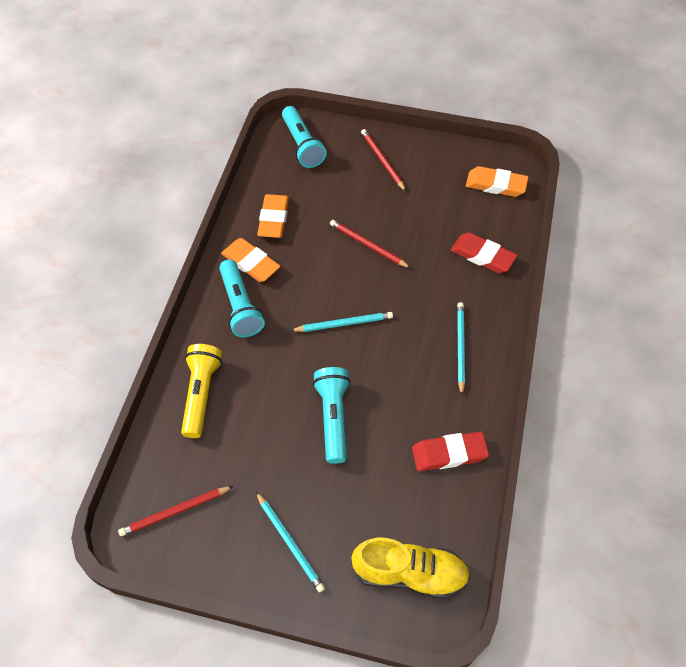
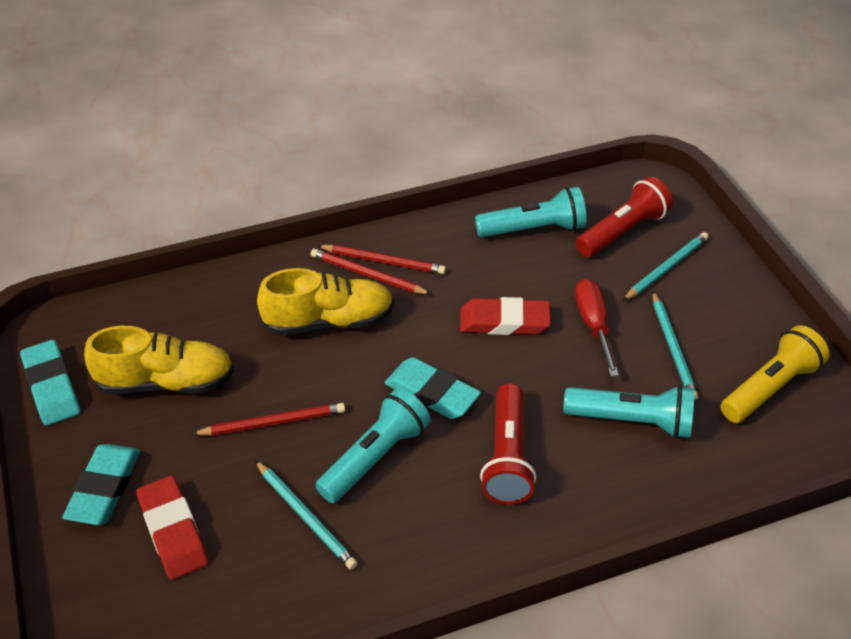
orange eraser: [221,238,280,282] [257,194,289,238] [466,166,529,197] = 3 -> none = 0
red flashlight: none = 0 -> [480,383,536,504] [576,177,673,257] = 2
red screwdriver: none = 0 -> [575,279,619,377] = 1
turquoise eraser: none = 0 -> [20,340,80,425] [62,444,140,525] [385,357,481,419] = 3
yellow shoe: [351,538,470,599] = 1 -> [84,326,234,394] [257,268,394,335] = 2

